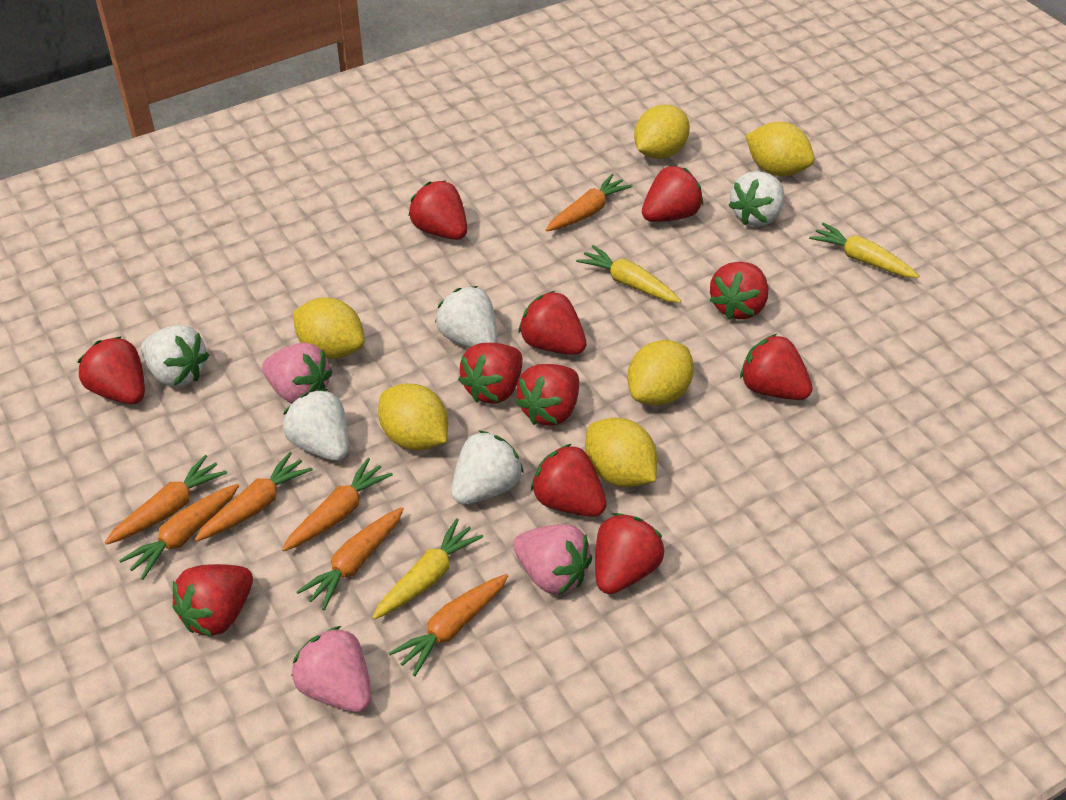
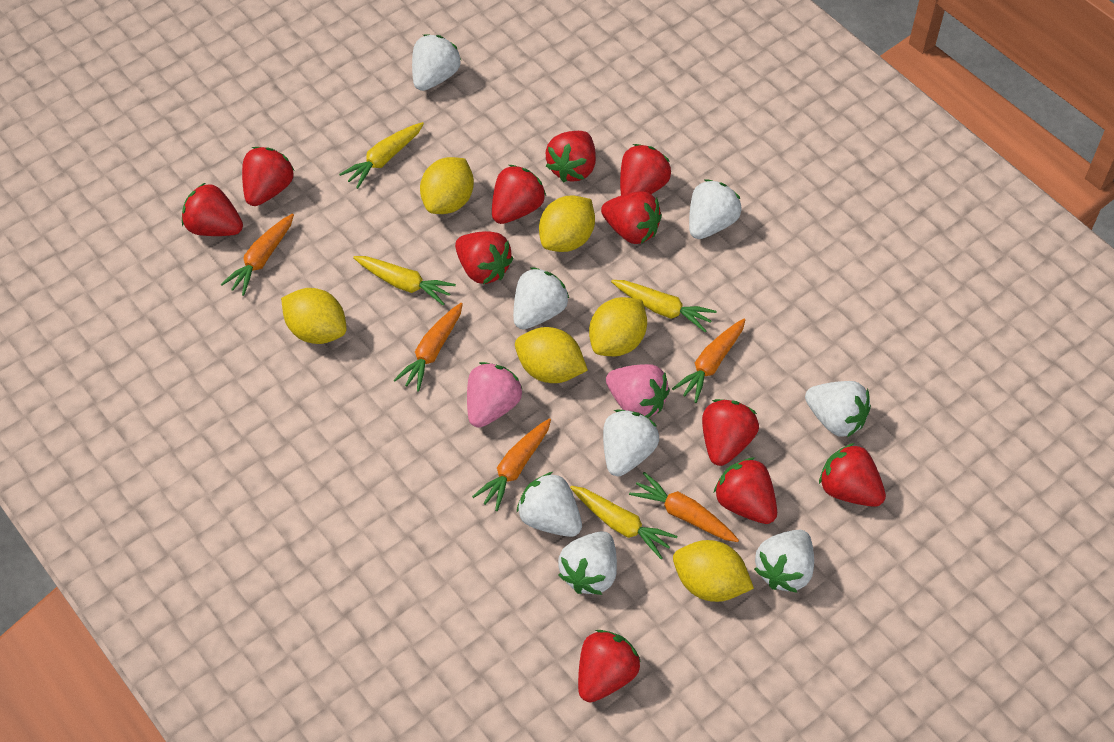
orange carrot: [105,455,227,545] [119,484,239,580] [195,452,313,542] [282,458,393,551] [297,507,404,610] [389,574,508,676] [546,174,633,231] = 7 -> [221,214,294,296] [394,303,463,392] [472,418,551,511] [629,472,739,542] [672,319,745,403] = 5
pink strawberry: [262,343,333,404] [292,626,371,712] [513,524,592,595] = 3 -> [467,362,522,428] [606,364,670,418] = 2
white strawberry: [141,325,209,387] [283,389,349,461] [435,286,497,348] [451,430,524,505] [729,171,784,226] = 5 -> [412,34,461,91] [513,267,569,329] [517,472,582,537] [558,531,617,595] [603,410,659,476] [689,180,741,239] [754,530,814,593] [805,381,871,437] = 8
yellow carrot: [372,518,483,620] [576,245,681,303] [809,223,919,278] = 3 -> [339,122,424,189] [353,256,456,306] [570,486,677,559] [611,280,717,332] = 4

